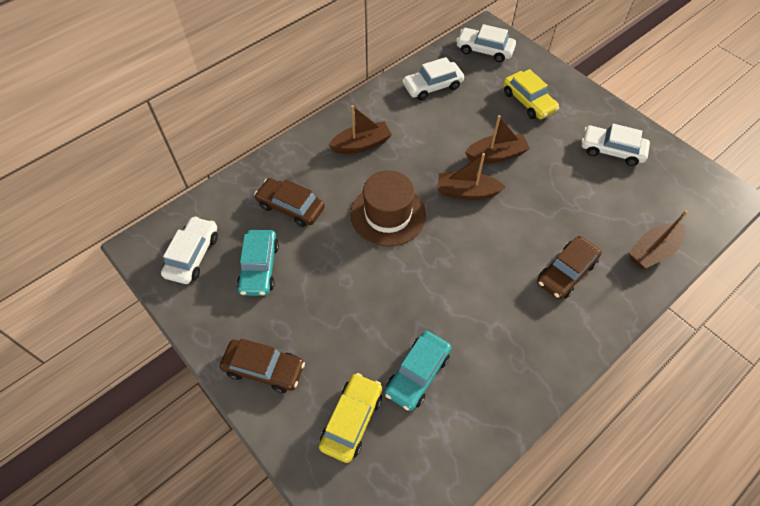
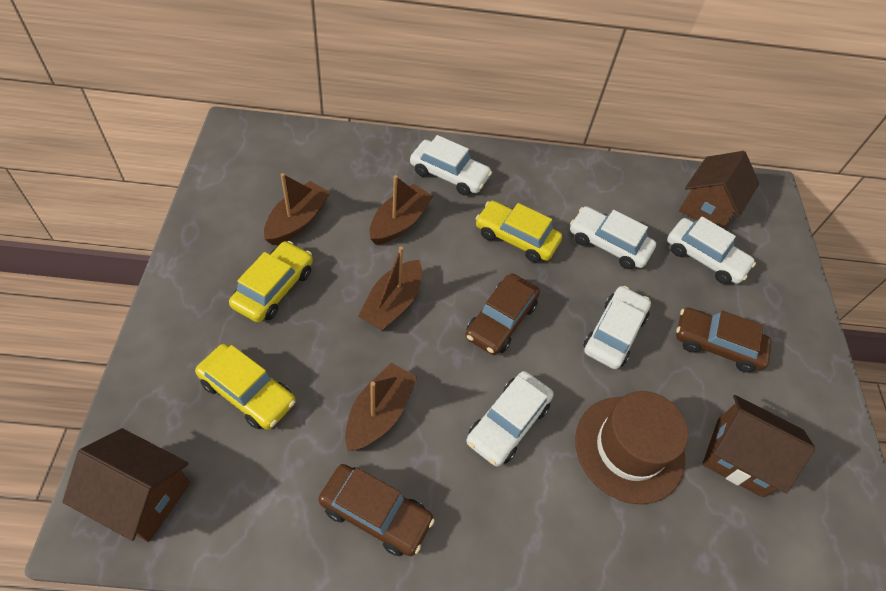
brown house: none = 0 -> [62,428,190,542] [679,151,759,229] [702,395,815,497] = 3
turquoise car: [237,230,279,296] [385,331,451,411] = 2 -> none = 0
white car: [161,216,218,284] [402,57,464,100] [456,24,516,62] [581,124,650,166] = 4 -> [410,135,492,196] [466,371,554,467] [570,206,656,269] [584,286,651,369] [667,217,756,284] = 5
yellow car: [319,373,382,463] [503,69,559,119] = 2 -> [195,344,296,430] [229,241,313,322] [475,200,562,262] = 3

